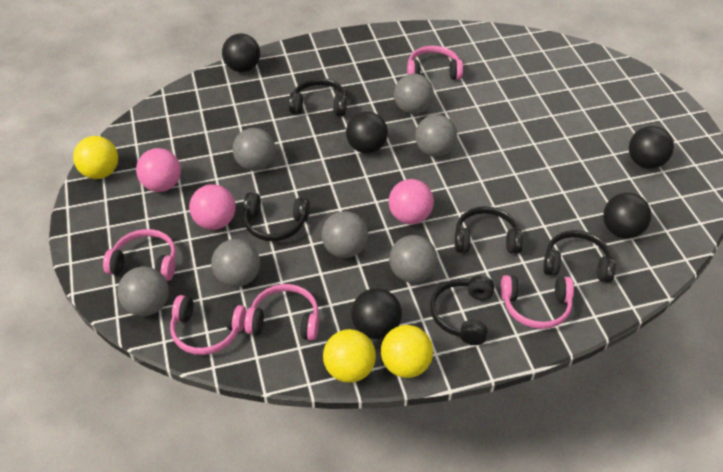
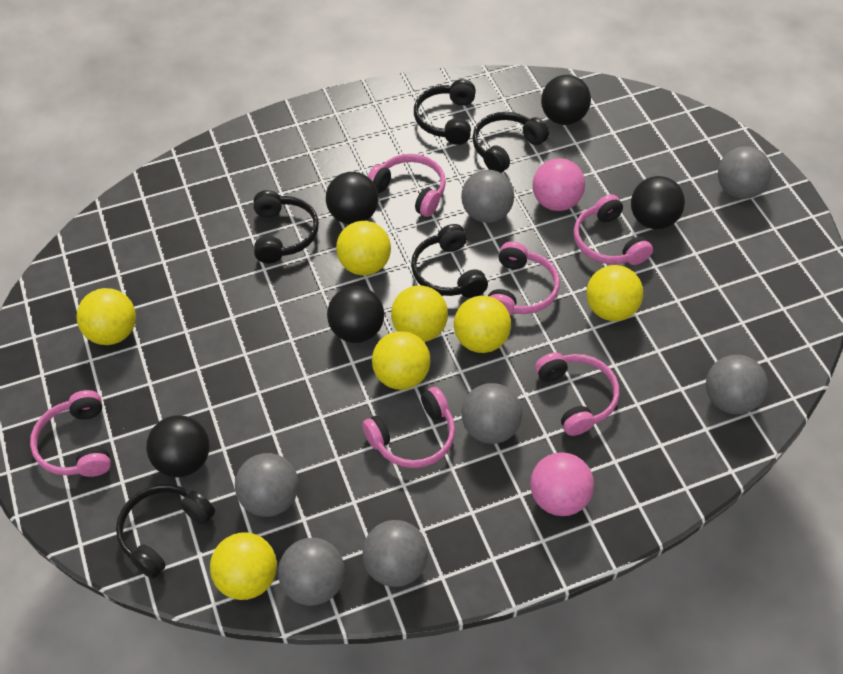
pink ball: [136,148,181,192] [189,184,236,230] [389,179,434,224] = 3 -> [530,452,594,516] [533,158,585,211] = 2
pink headphones: [103,229,176,281] [170,295,246,355] [244,284,319,341] [407,46,463,80] [501,275,574,329] = 5 -> [30,390,111,477] [362,387,455,468] [367,154,446,217] [488,241,560,316] [535,352,619,436] [574,194,653,265] = 6
yellow ball: [73,136,118,179] [323,329,376,383] [381,325,433,378] = 3 -> [76,288,136,345] [210,532,277,600] [336,221,391,275] [372,331,431,390] [391,285,448,342] [454,296,511,353] [586,265,643,321] = 7

